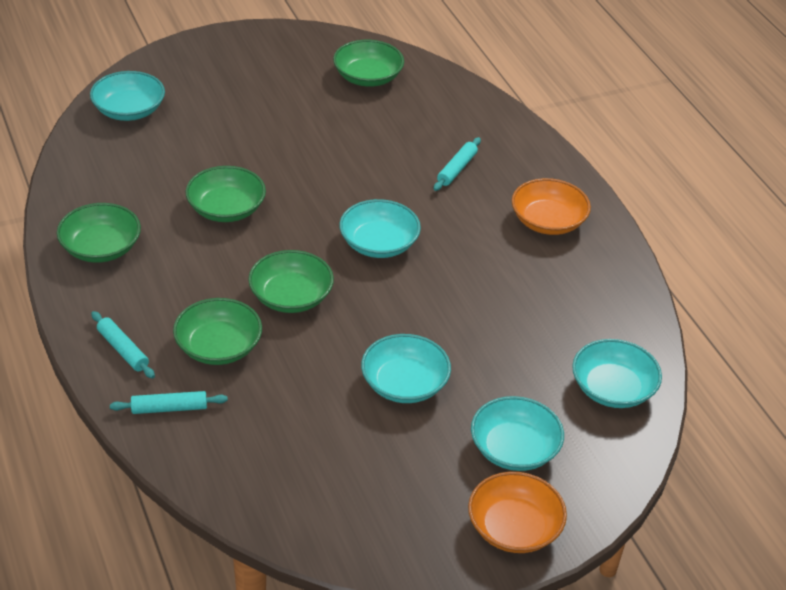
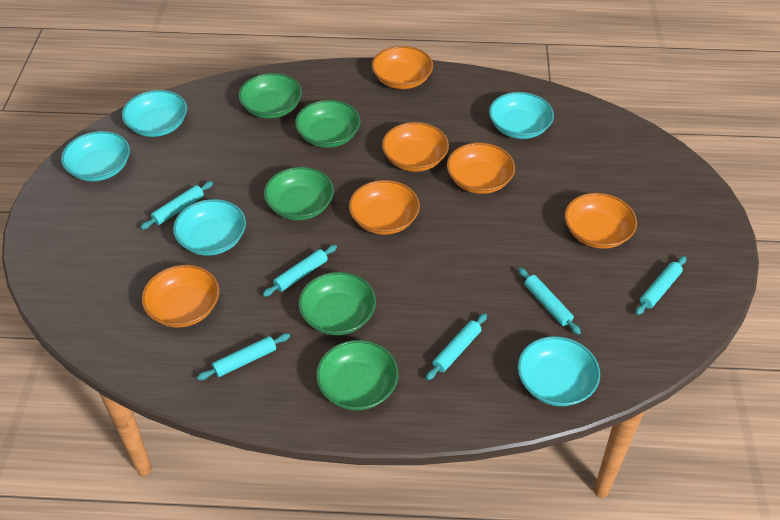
orange bowl: [468,472,567,553] [512,178,591,235] = 2 -> [141,265,220,327] [349,180,420,235] [372,46,433,89] [382,122,449,172] [447,143,515,194] [565,193,637,249] = 6
turquoise rolling pin: [91,311,155,379] [110,391,228,414] [434,137,481,191] = 3 -> [140,181,213,230] [197,333,290,380] [263,245,337,297] [426,313,487,380] [518,268,581,335] [636,256,686,315] = 6

